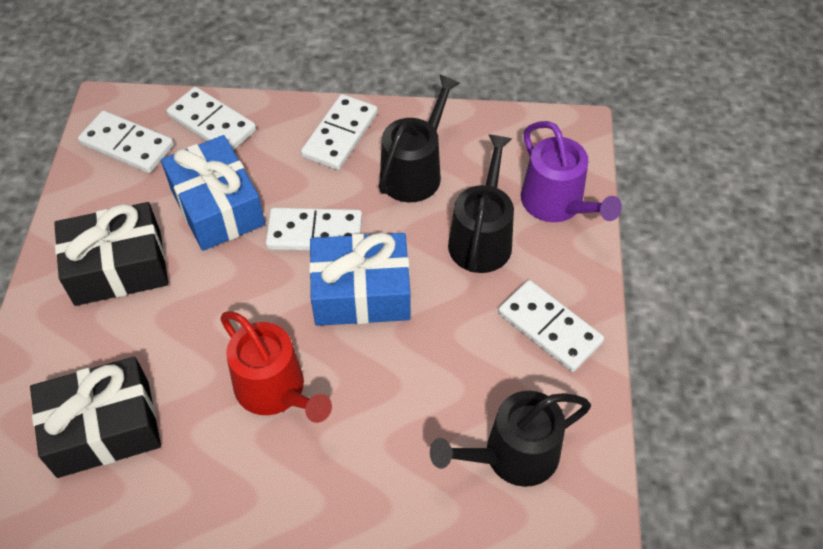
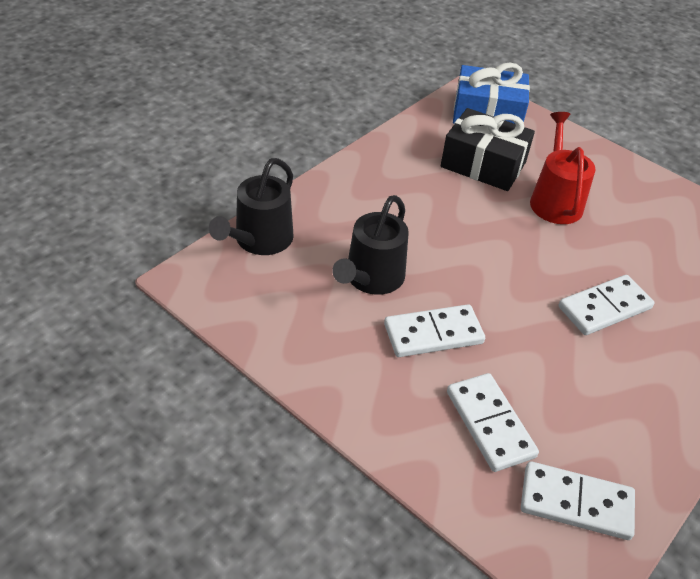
black gift: [30,357,161,478] [54,202,168,306] = 2 -> [441,108,535,191] = 1
black watering can: [379,74,460,202] [430,391,591,487] [448,134,514,273] = 3 -> [209,158,294,255] [332,195,409,295] = 2
blue gift: [161,135,265,251] [309,233,411,326] = 2 -> [453,62,530,124] = 1
purple watering can: [521,121,622,222] = 1 -> none = 0
white domino: [78,111,174,173] [166,87,256,150] [266,208,362,251] [301,94,378,170] [498,280,604,372] = 5 -> [384,304,485,357] [447,373,539,472] [521,461,635,540] [558,275,655,335] = 4

